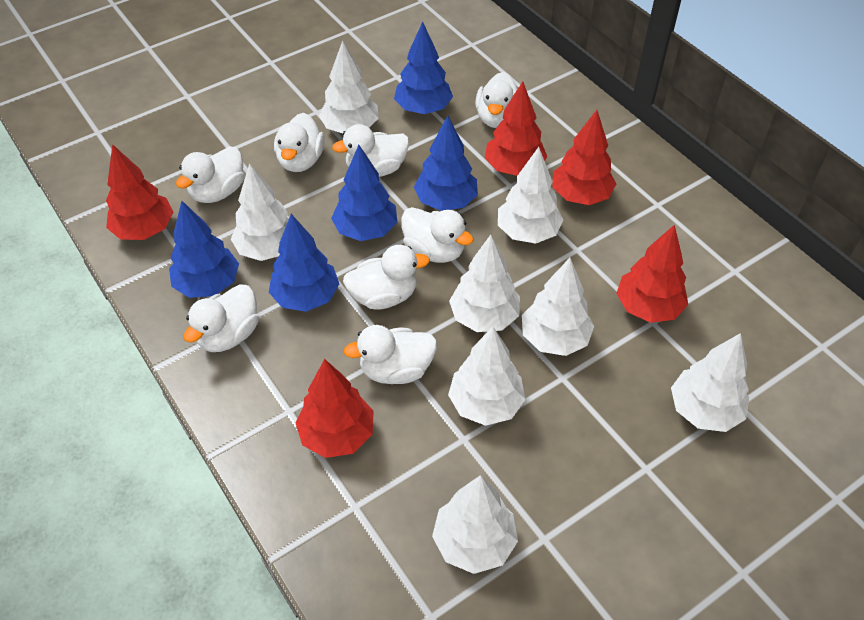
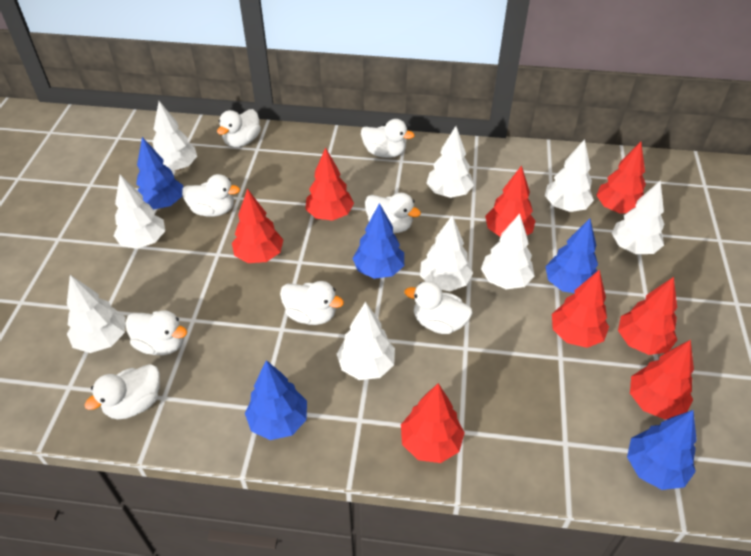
red tree: [106,144,174,240] [295,359,374,458] [485,81,547,176] [553,110,616,205] [616,224,688,323] = 5 -> [232,189,283,263] [305,147,354,221] [401,383,465,463] [485,165,535,237] [552,269,609,348] [596,142,646,214] [618,277,677,355] [630,340,694,420] = 8
white tree: [231,163,289,261] [319,41,379,133] [432,475,518,574] [448,327,526,426] [449,235,520,332] [498,147,563,244] [522,258,594,356] [671,333,749,432] = 8 -> [67,275,125,353] [113,175,165,249] [152,101,197,171] [337,302,395,380] [420,215,473,292] [426,126,474,198] [481,214,535,289] [545,139,594,212] [612,180,664,254] = 9

